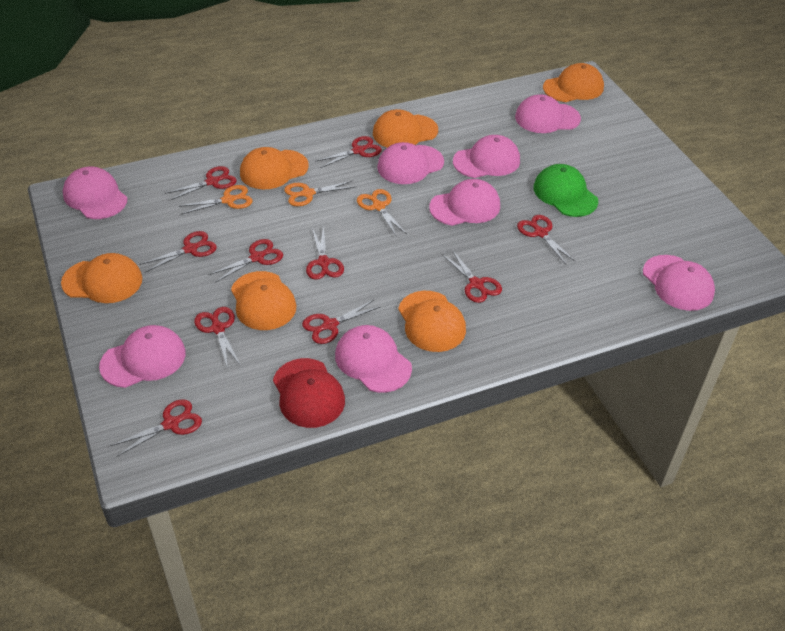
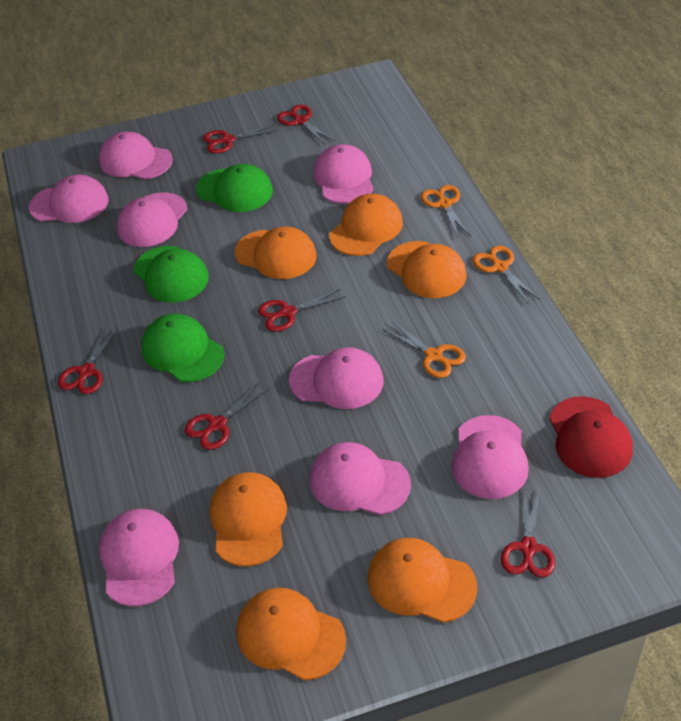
green cap: [533,164,598,217] = 1 -> [133,246,209,303] [141,313,224,382] [196,164,273,212] = 3
red scissors: [111,399,202,457] [140,231,217,272] [165,166,237,200] [194,307,241,368] [208,239,283,283] [302,300,381,344] [306,226,344,280] [315,136,382,168] [442,250,502,303] [517,215,576,264] = 10 -> [58,326,118,394] [185,382,270,450] [203,125,278,153] [258,289,346,332] [277,105,335,144] [501,489,555,578] = 6

